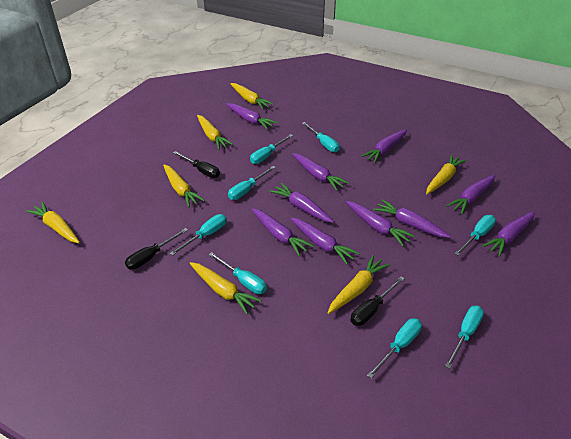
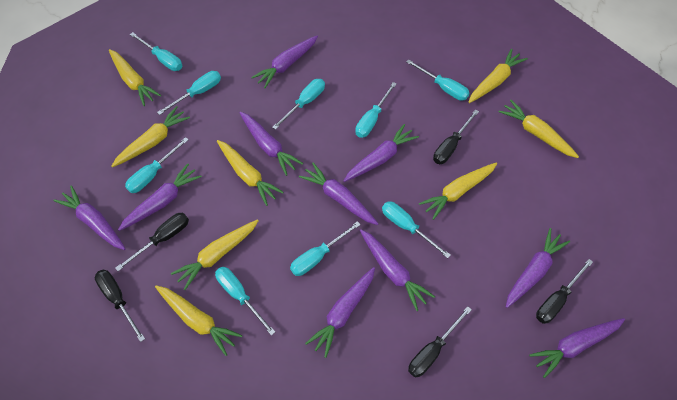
black screwdriver: [125,228,188,270] [173,151,220,178] [350,276,405,326] = 3 -> [95,269,145,342] [115,213,189,271] [408,306,472,378] [433,109,479,164] [536,259,593,324] = 5
turquoise screwdriver: [170,214,227,256] [209,252,267,294] [228,166,276,200] [250,134,293,164] [302,122,340,152] [367,318,422,379] [445,306,484,369] [455,215,496,256] = 8 -> [125,137,189,193] [130,32,183,71] [157,71,221,115] [215,267,275,335] [272,79,325,130] [290,221,361,276] [355,82,397,138] [382,201,451,258] [407,60,470,101] = 9
yellow carrot: [26,202,80,243] [163,164,205,208] [189,262,262,314] [197,115,233,150] [230,83,274,110] [328,255,390,314] [426,154,467,194] = 7 -> [109,49,161,106] [112,106,190,167] [155,285,242,356] [171,220,258,290] [217,140,284,206] [419,162,497,220] [468,49,528,103] [499,100,579,158] = 8

